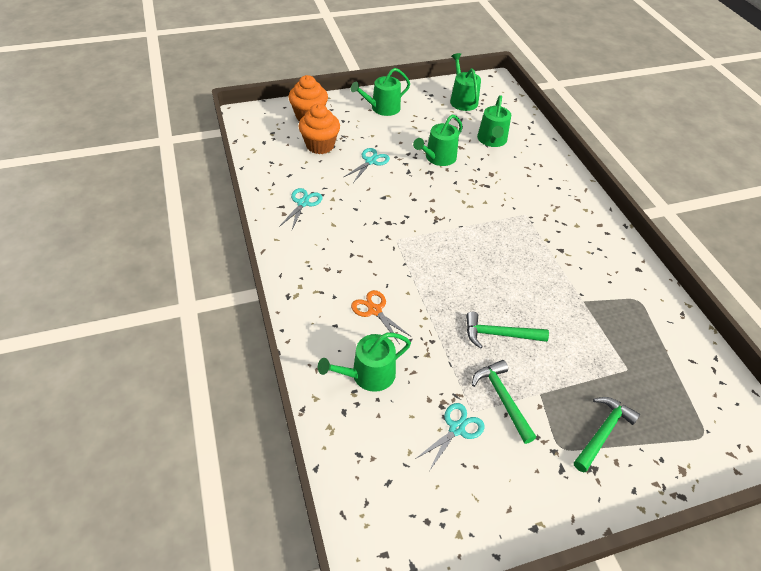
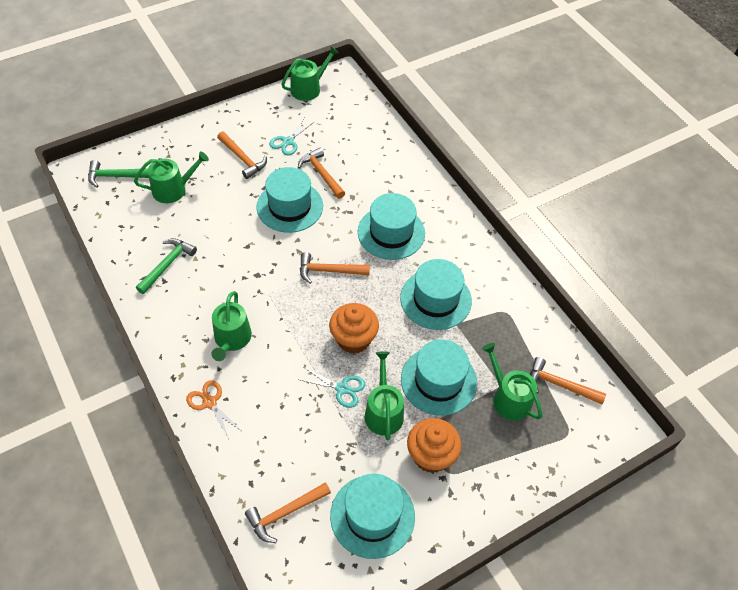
green hammer: [466,312,549,349] [472,360,536,444] [574,397,640,472] = 3 -> [88,160,149,187] [136,238,197,294] = 2
orange hammer: none = 0 -> [217,131,267,179] [245,482,331,543] [298,148,345,199] [300,252,370,284] [530,357,606,404] = 5
turquoise hat: none = 0 -> [257,167,323,233] [330,474,415,559] [358,193,425,260] [400,259,472,330] [401,339,477,416] = 5
turquoise scissors: [279,188,322,230] [344,148,390,183] [415,403,485,471] = 3 -> [269,118,314,156] [297,367,365,408] = 2

